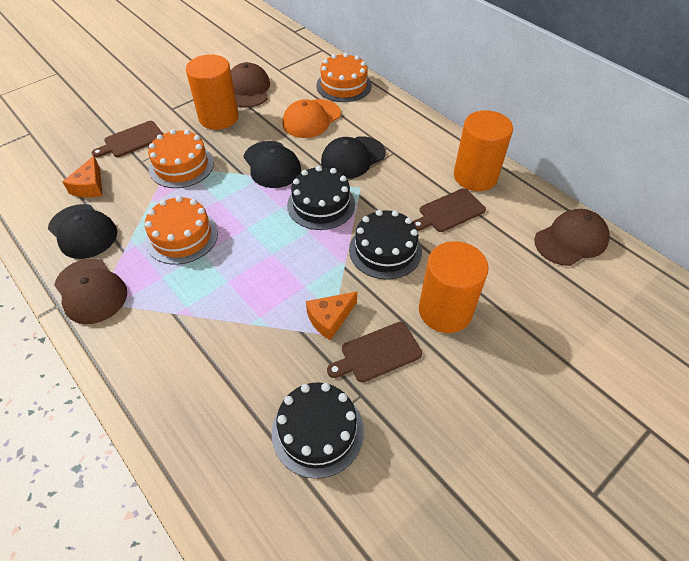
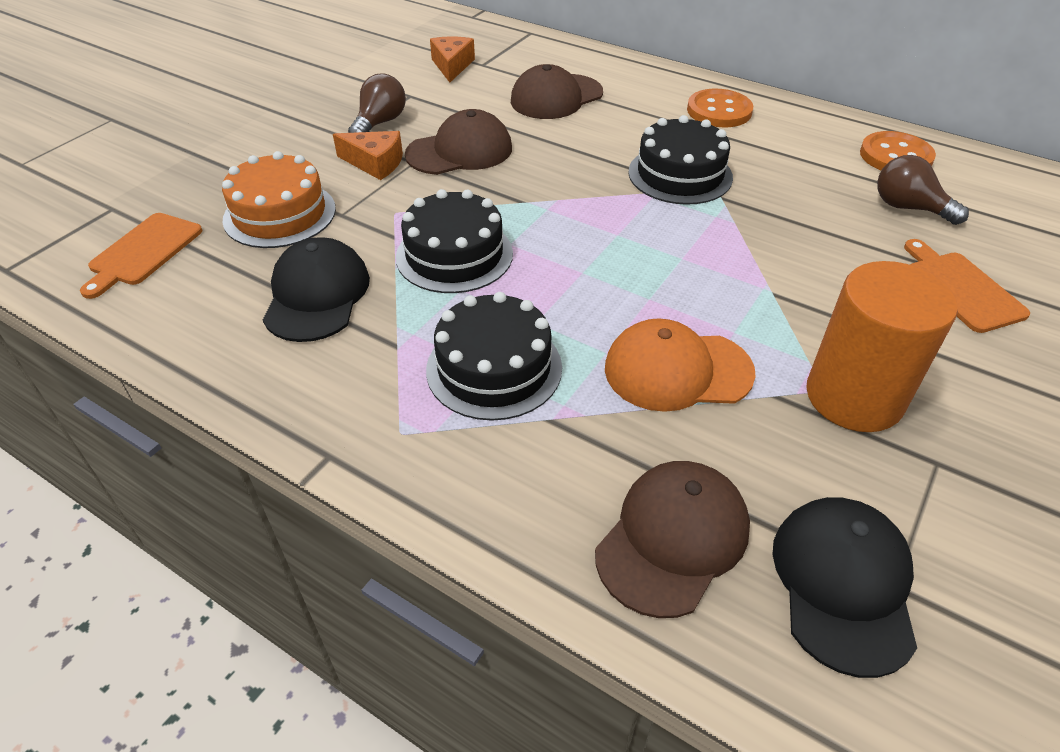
black cap: [48,204,117,259] [243,141,301,188] [321,136,385,179] = 3 -> [263,237,370,342] [773,497,917,678] = 2
brown cutting board: [92,121,163,157] [327,322,422,383] [413,188,486,232] = 3 -> none = 0
brown light bulb: none = 0 -> [348,73,406,133] [877,155,969,225] = 2
orange button: none = 0 -> [687,89,753,127] [860,131,936,170] = 2
orange cake: [145,196,218,265] [148,129,214,188] [316,53,372,102] = 3 -> [222,151,336,248] = 1
orange cutting board: none = 0 -> [80,213,202,299] [904,239,1030,333] = 2
orange cylinder: [186,54,239,130] [419,241,489,333] [454,110,513,191] = 3 -> [806,261,958,432] = 1

